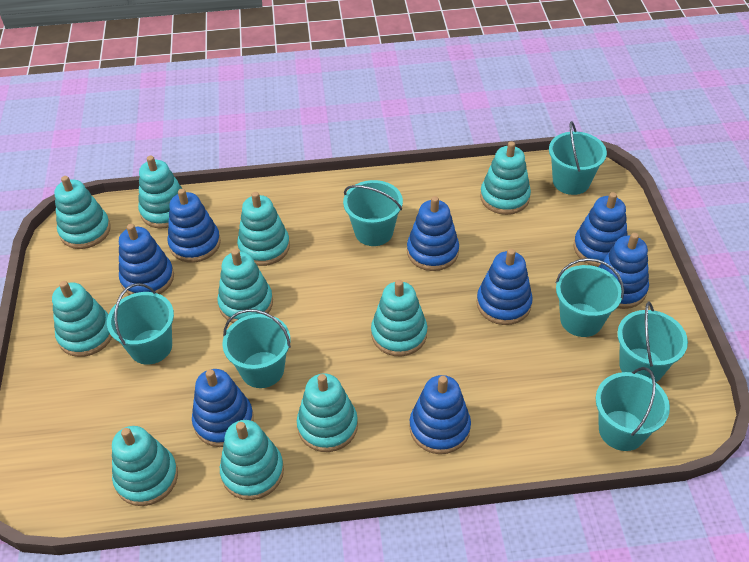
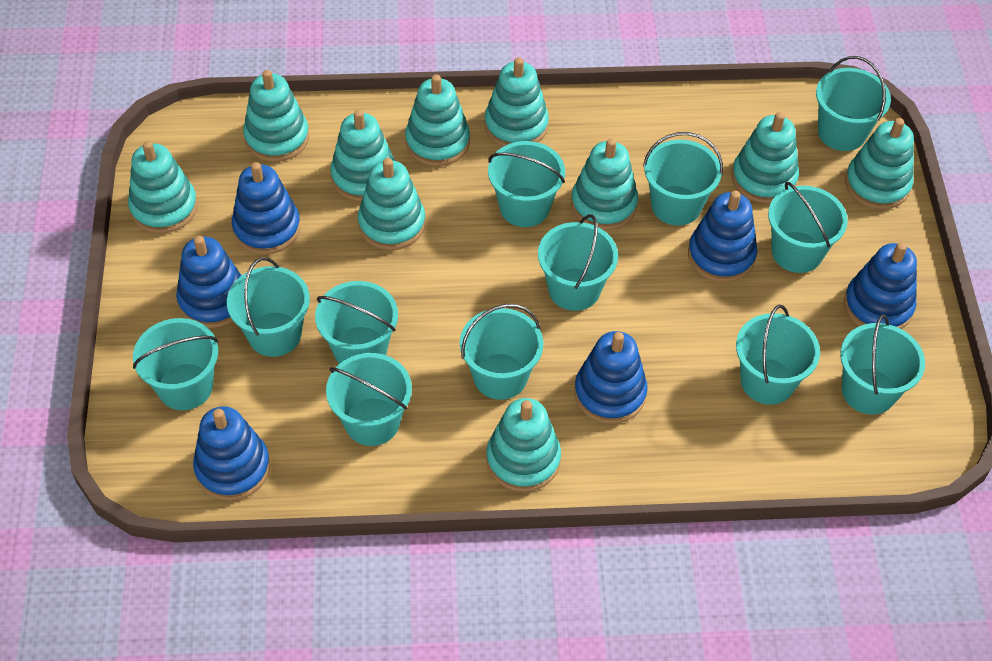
blue stacking toy: [119,224,174,295] [168,189,221,263] [192,369,254,447] [407,196,459,271] [409,375,471,454] [476,249,533,325] [574,192,627,267] [599,233,649,309] = 8 -> [176,236,242,328] [193,406,270,501] [232,162,301,255] [574,331,648,424] [688,190,757,282] [844,242,917,329] = 6
turquoise bucket: [107,283,174,365] [222,309,291,388] [343,180,403,246] [549,121,607,195] [555,258,624,337] [596,367,670,451] [617,302,688,382] = 7 -> [133,318,218,410] [227,257,310,357] [315,281,398,364] [326,353,412,446] [460,304,543,400] [488,141,565,227] [538,214,618,311] [643,132,723,226] [736,305,820,405] [768,182,848,273] [816,56,891,151] [840,314,925,415] = 12

